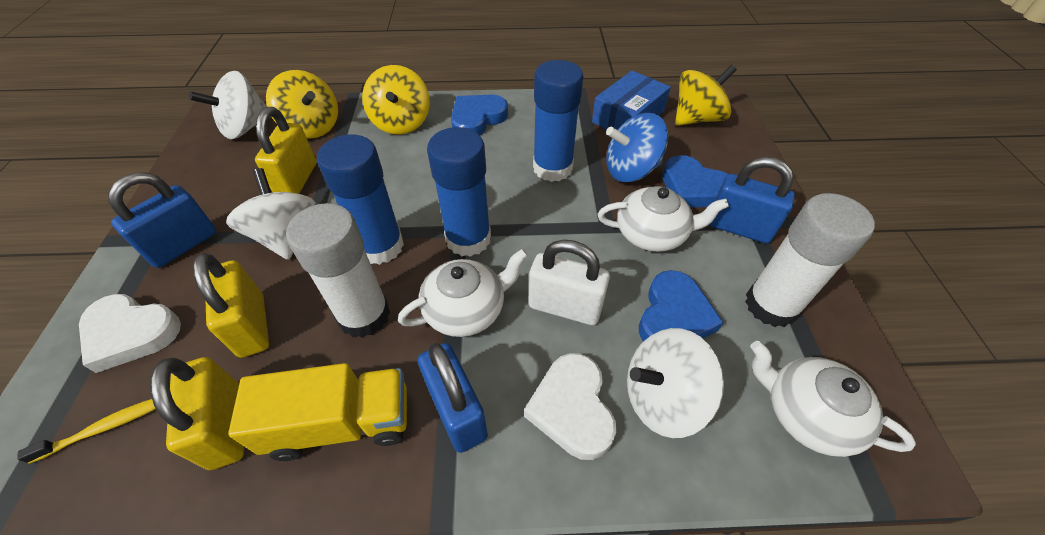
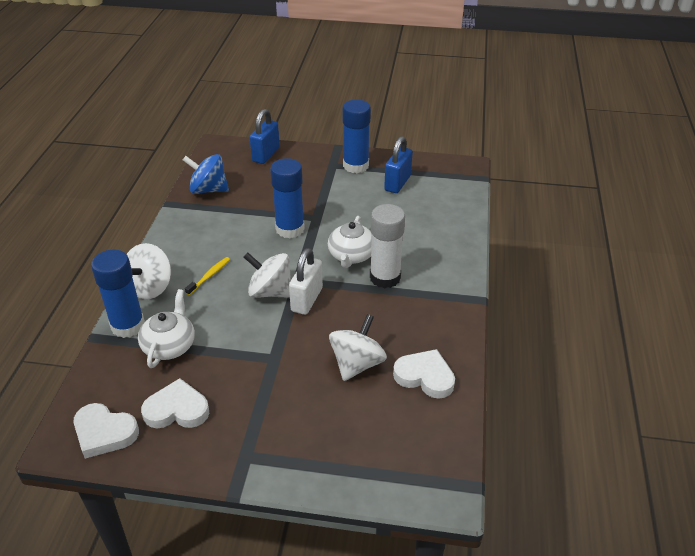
blue box: [592,70,671,130] = 1 -> none = 0
blue heart: [451,95,508,135] [639,270,724,342] [662,155,728,207] = 3 -> none = 0
blue padlock: [108,173,216,268] [417,343,488,453] [709,157,795,243] = 3 -> [250,109,280,164] [384,136,413,193] = 2
white glue stick: [286,203,390,338] [745,193,875,327] = 2 -> [370,204,405,288] = 1
white heart: [79,294,181,373] [524,353,616,460] = 2 -> [73,403,139,459] [141,378,209,428] [393,349,455,399] = 3
white teapot: [398,249,528,337] [598,186,729,252] [750,341,916,457] = 3 -> [138,289,195,368] [328,216,372,268] = 2
yellow padlock: [150,357,244,470] [193,253,269,358] [255,107,316,194] = 3 -> none = 0
yellow spinning top: [266,70,338,139] [362,65,430,135] [675,64,737,126] = 3 -> none = 0
yellow truck: [228,363,407,461] = 1 -> none = 0

